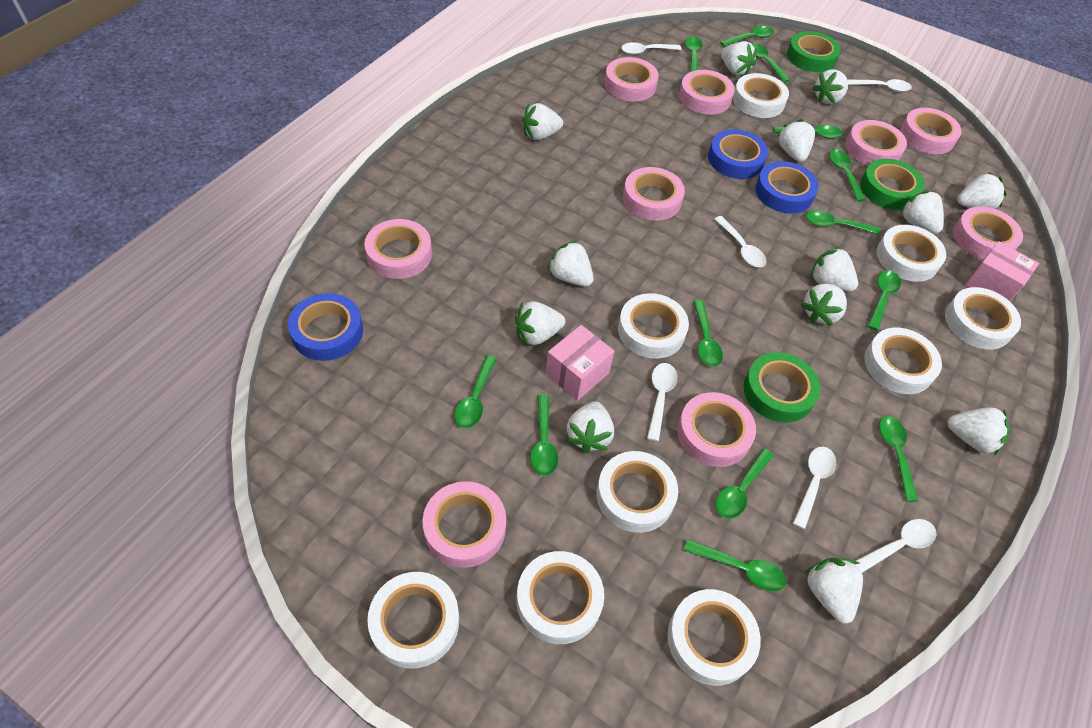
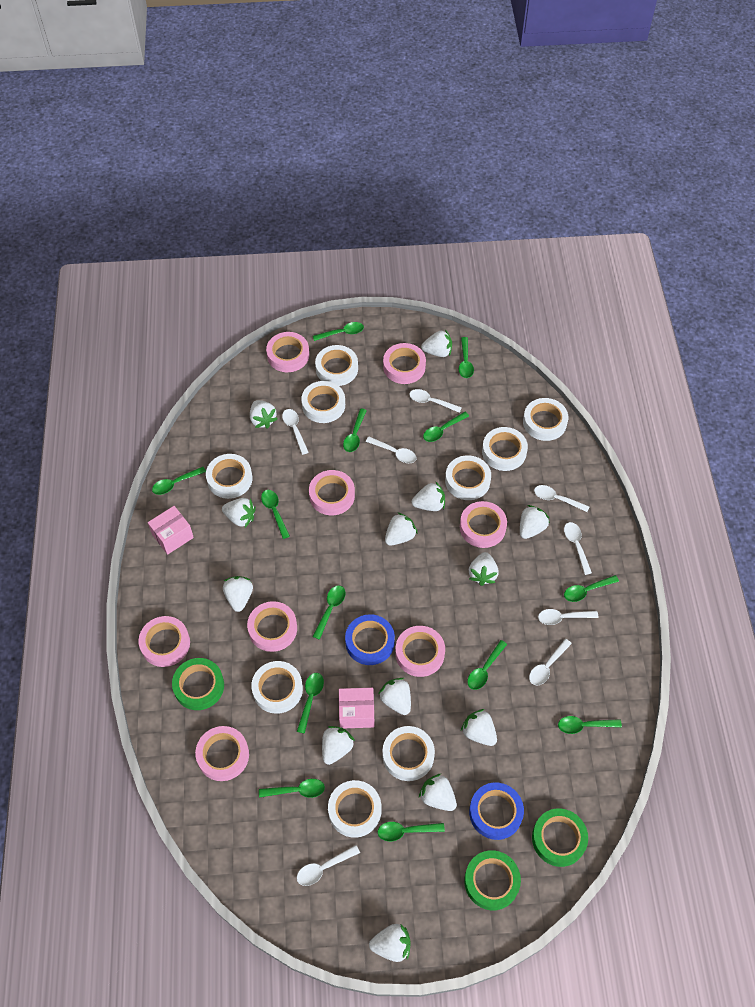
blue tape: [288,293,363,361] [708,129,768,179] [755,161,818,214] = 3 -> [345,614,395,665] [469,782,524,840] = 2
pink tape: [364,219,432,279] [422,481,506,568] [604,57,659,101] [623,167,685,221] [677,392,756,467] [679,70,735,115] [846,120,907,166] [901,108,962,154] [953,206,1023,260] = 9 -> [138,616,190,667] [195,726,249,781] [247,601,297,652] [266,332,309,372] [309,470,355,515] [383,343,426,384] [395,626,445,677] [460,501,507,548] = 8
white spoon: [621,42,681,55] [647,363,677,441] [714,216,766,267] [793,447,836,529] [848,79,912,92] [855,519,937,573] = 6 -> [282,409,309,455] [297,845,360,886] [366,437,417,463] [409,389,462,413] [529,639,572,685] [534,485,590,512] [538,609,598,625] [564,522,592,575] = 8

